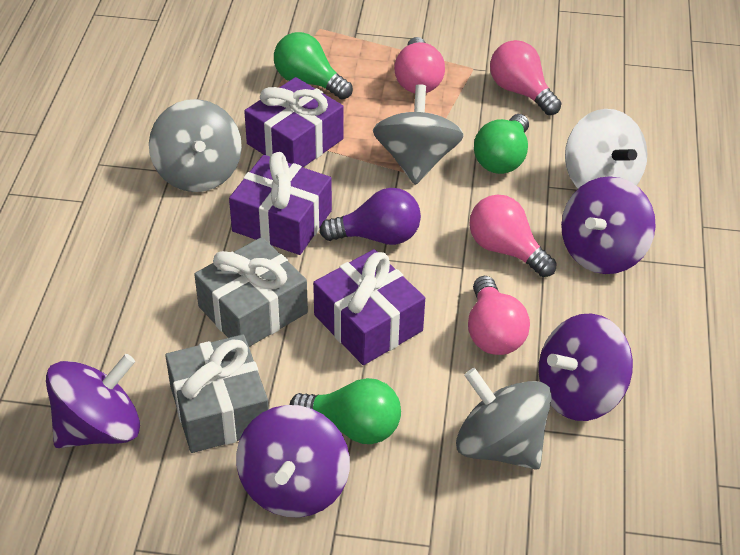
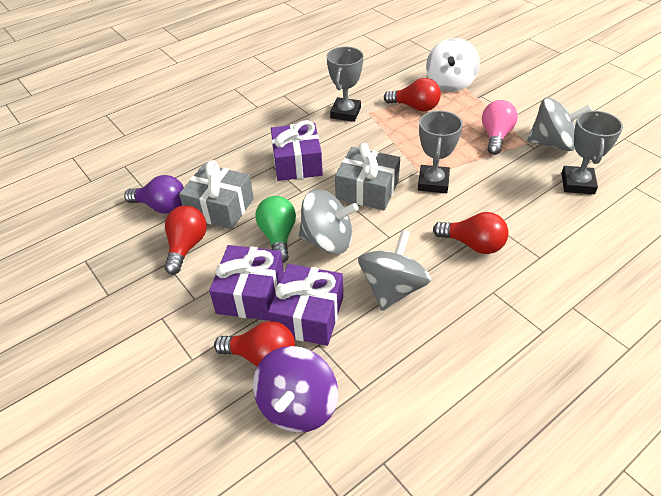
green light bulb: [274,32,353,99] [290,378,401,444] [474,114,529,174] = 3 -> [255,196,296,263] = 1
grey trophy: none = 0 -> [327,47,363,122] [418,111,463,193] [561,111,623,194] = 3
pink light bulb: [394,37,445,93] [468,276,530,355] [469,194,556,277] [490,40,562,115] = 4 -> [482,100,518,155] = 1
purple spinning top: [46,354,140,448] [236,405,350,517] [539,313,633,421] [561,176,656,274] = 4 -> [253,346,338,433] = 1
red light bulb: none = 0 -> [164,205,207,275] [214,321,295,367] [384,78,441,112] [433,212,508,254] = 4

